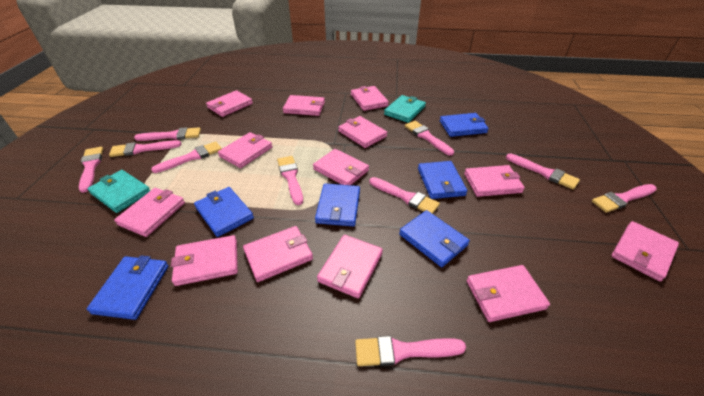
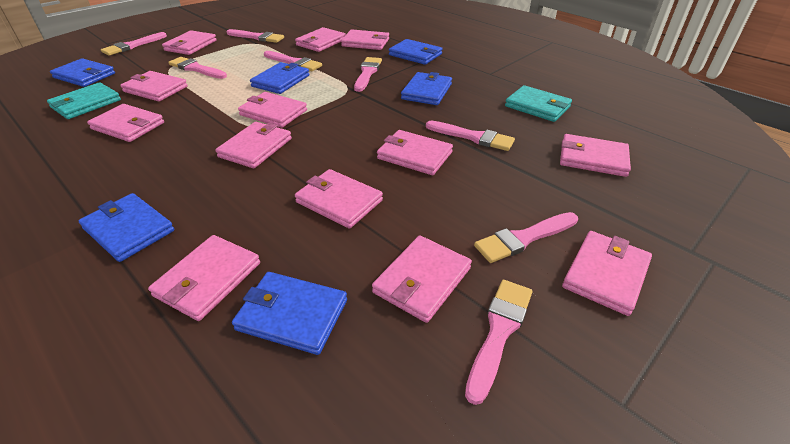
pink brush: [79,147,103,193] [109,140,181,157] [134,127,201,141] [151,141,222,173] [277,156,303,205] [355,336,466,366] [369,177,440,214] [405,121,454,156] [506,153,580,189] [592,184,657,213] = 10 -> [101,32,167,56] [168,57,227,79] [226,29,284,43] [264,51,322,71] [354,57,382,92] [426,121,515,151] [465,280,532,405] [474,212,578,263] = 8

